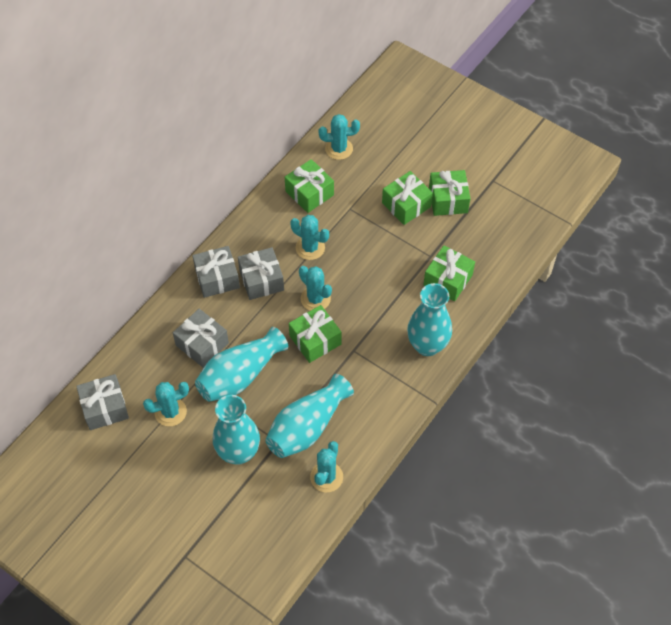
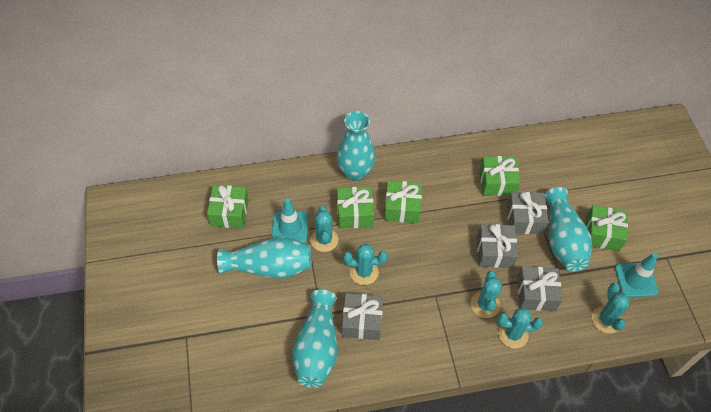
turquoise traffic cone: none = 0 -> [272,198,309,243] [615,253,658,297] = 2

